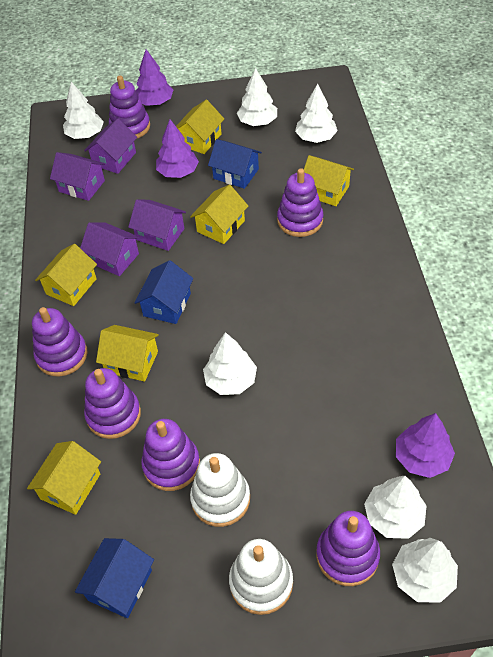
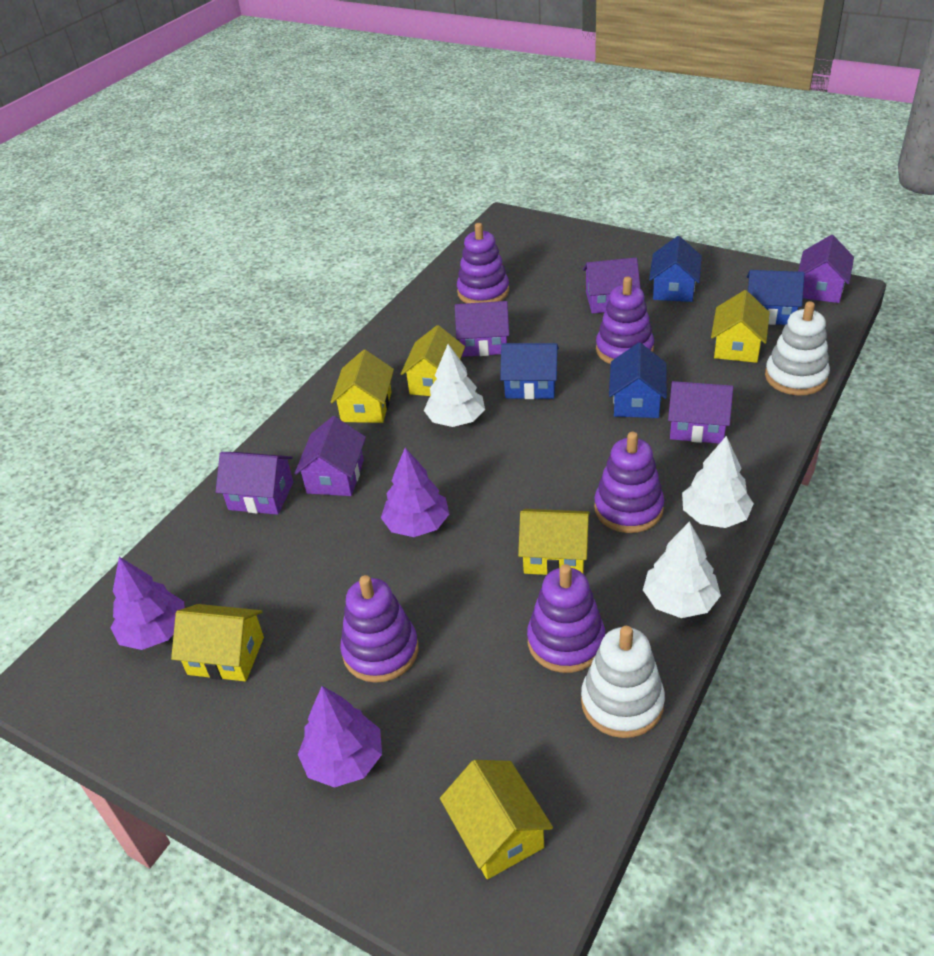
blue house: [75,538,154,618] [134,260,193,324] [208,139,262,189] = 3 -> [500,343,559,399] [609,343,667,418] [649,236,702,302] [747,270,805,325] = 4
purple house: [50,152,105,201] [80,222,140,276] [84,118,137,174] [128,199,186,251] = 4 -> [216,452,293,515] [294,416,366,496] [455,301,509,357] [583,258,641,314] [668,381,733,444] [798,235,854,303] = 6
purple stacking toy: [32,307,87,377] [84,368,141,439] [109,76,150,138] [141,419,200,491] [277,168,323,237] [316,511,380,586] = 6 -> [340,575,419,683] [457,223,509,303] [527,564,605,673] [594,432,664,533] [596,277,654,364] = 5
white tree: [63,82,104,139] [203,332,257,395] [237,68,277,126] [295,84,338,143] [364,476,427,539] [392,538,458,603] = 6 -> [424,344,485,427] [643,521,721,618] [682,436,754,528] = 3

